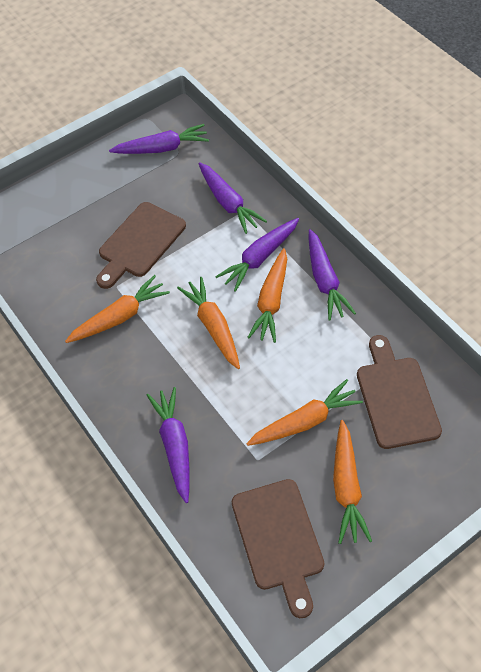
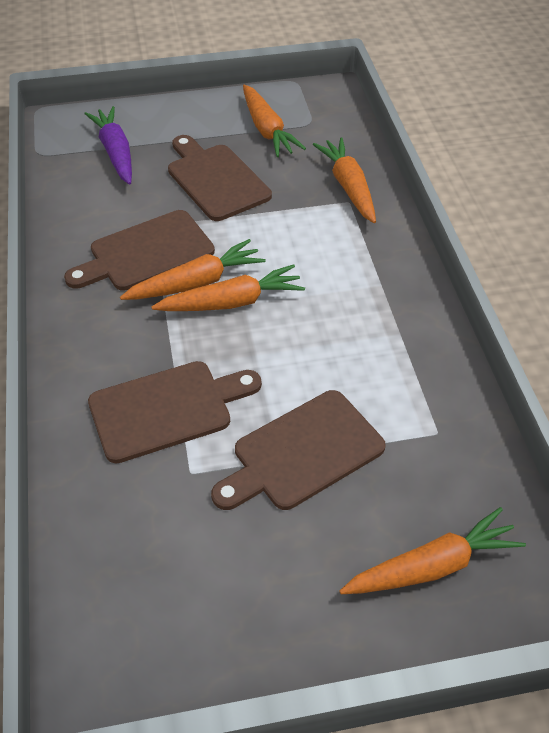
brown cutting board: [96,202,186,289] [232,479,324,618] [357,335,442,449] = 3 -> [64,210,215,291] [88,361,262,463] [168,135,272,221] [211,390,386,510] = 4
purple carrot: [109,124,209,154] [147,387,189,503] [198,162,267,234] [215,218,299,292] [309,229,356,321] = 5 -> [84,106,132,185] = 1

